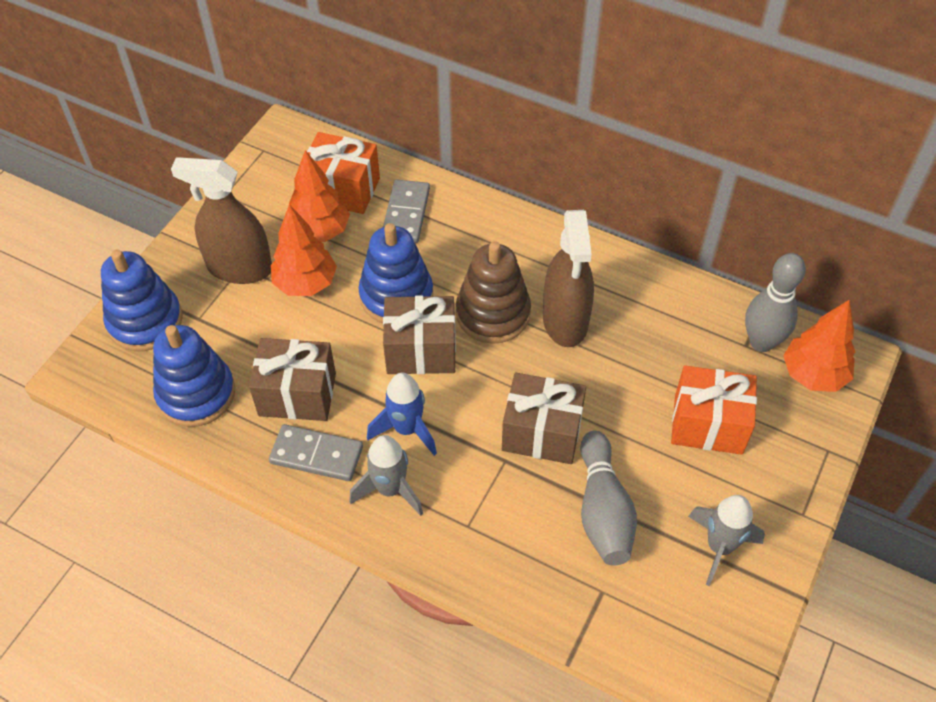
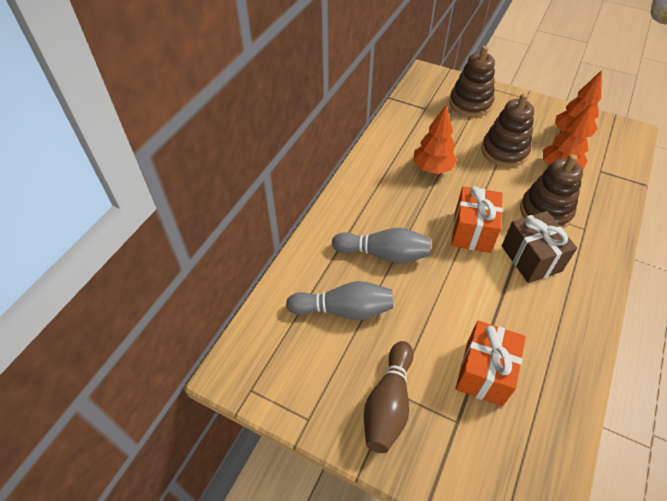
blue rocket: [367,373,437,456] = 1 -> none = 0
blue stacking toy: [101,250,183,351] [153,325,235,427] [358,223,433,323] = 3 -> none = 0
brown bowling pin: none = 0 -> [364,341,414,453] = 1
brown gift: [249,338,336,421] [383,295,456,374] [502,373,586,464] = 3 -> [502,211,577,283] = 1
brown spray bottle: [171,157,272,284] [543,210,594,347] = 2 -> none = 0
brown stacking toy: [456,241,531,344] = 1 -> [449,46,495,117] [481,93,534,167] [520,154,583,228] = 3
grey domino: [269,424,363,481] [383,180,430,243] = 2 -> none = 0
grey rocket: [349,435,423,516] [688,495,765,586] = 2 -> none = 0

